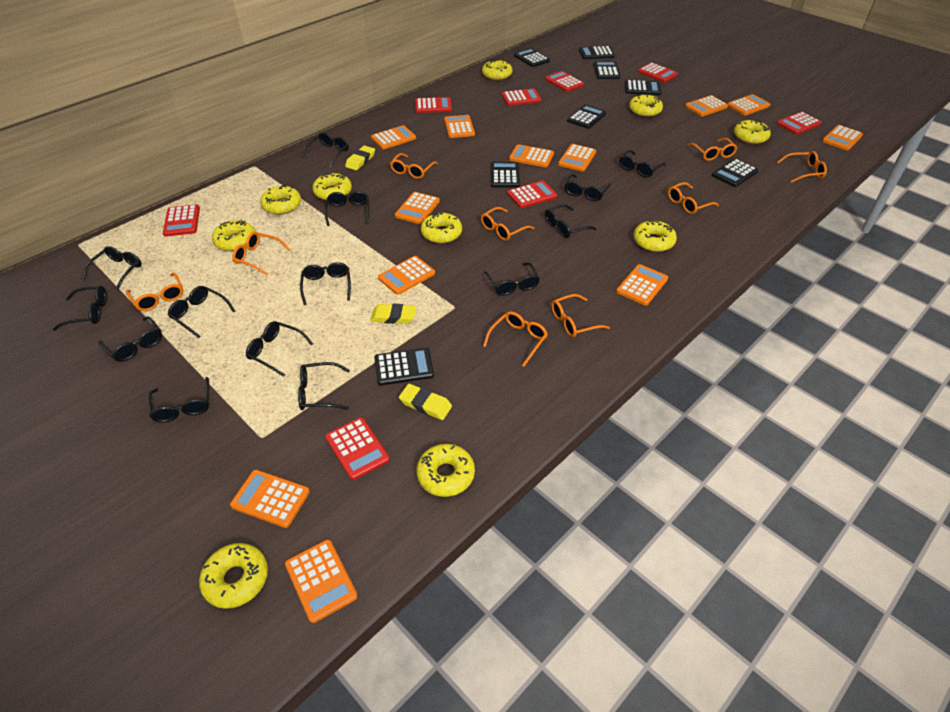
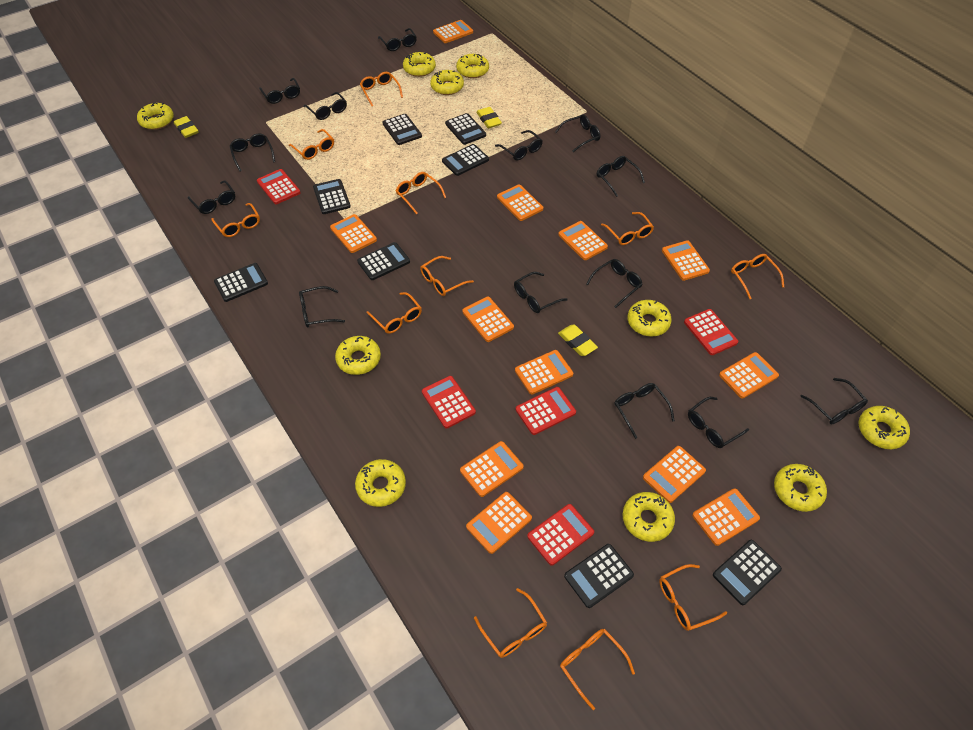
orange glasses: [126,273,183,311] [232,232,290,275] [390,153,438,179] [481,207,534,241] [483,311,548,367] [551,294,610,337] [668,182,719,214] [688,138,737,161] [777,151,827,183] = 9 -> [211,203,260,237] [289,129,334,160] [360,72,403,106] [366,292,422,334] [396,172,446,214] [420,256,474,296] [474,588,547,658] [560,629,635,710] [601,212,654,245] [659,564,727,631] [731,254,784,299] = 11
red calculator: [163,204,200,237] [325,417,390,480] [415,97,452,113] [502,88,541,106] [507,180,557,208] [545,71,584,92] [638,62,678,82] [777,112,822,135] = 8 -> [257,169,301,204] [422,376,476,428] [516,387,576,435] [527,504,594,566] [684,309,738,355] = 5

